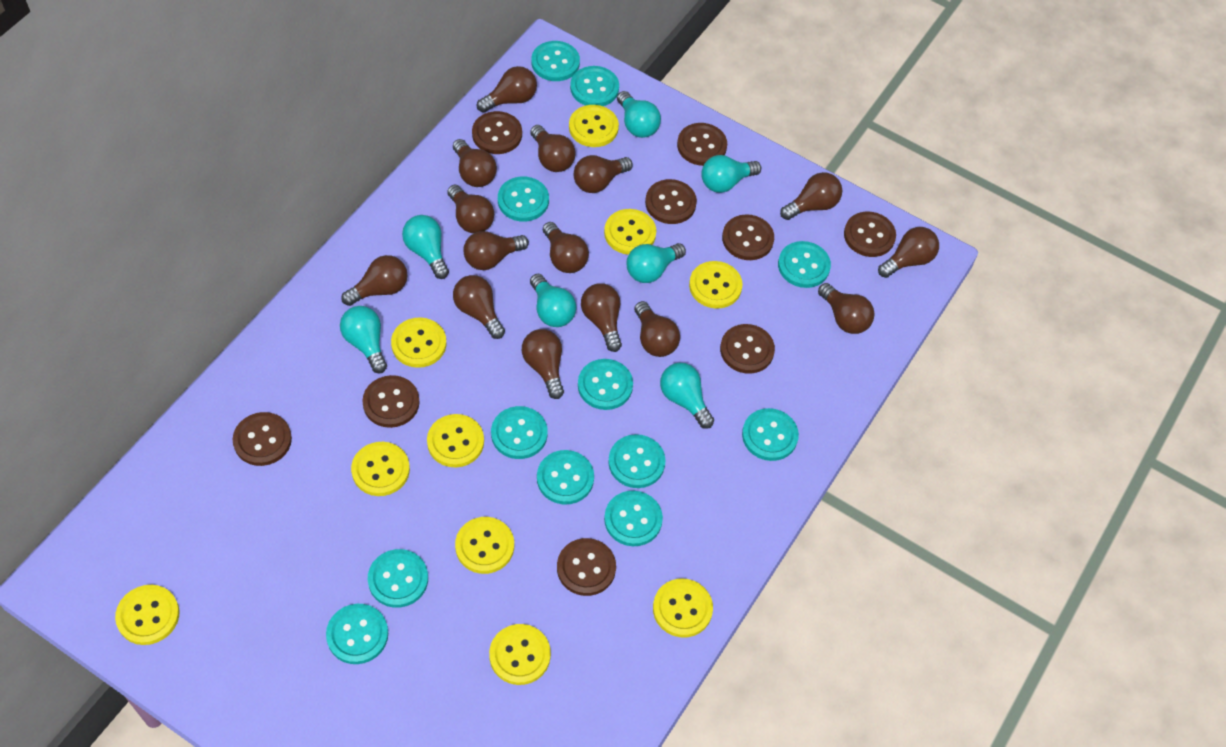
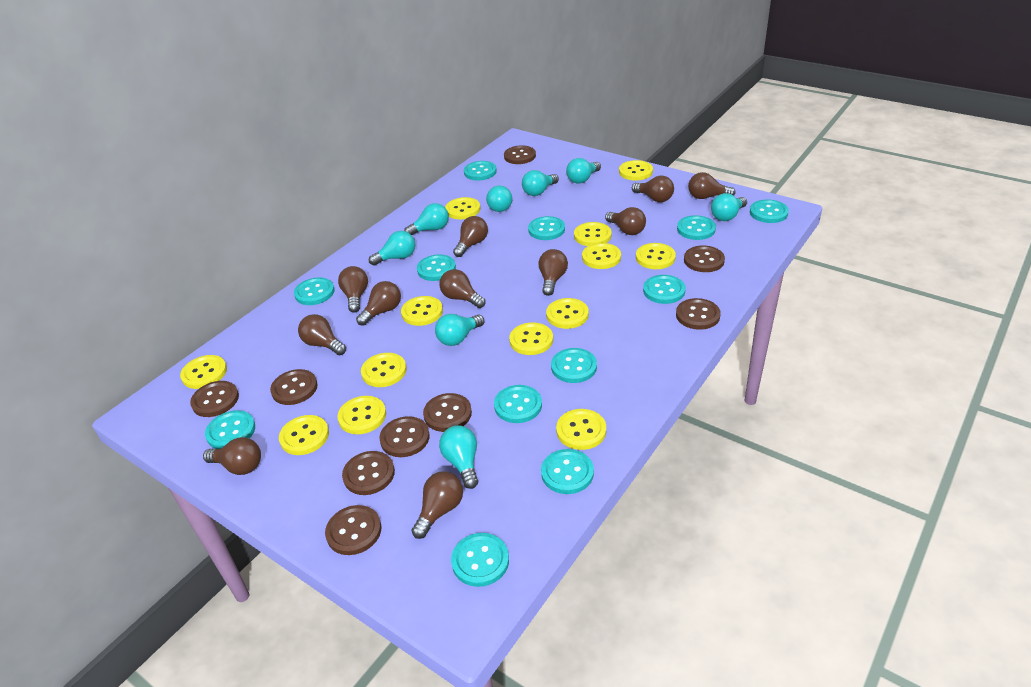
brown light bulb: [341,255,407,306] [447,185,494,233] [453,139,497,187] [453,275,505,339] [463,231,529,270] [477,66,537,113] [522,329,564,399] [530,125,576,172] [543,222,589,273] [574,155,633,193] [581,283,622,352] [634,301,680,357] [780,172,842,220] [818,283,875,334] [878,227,939,278] = 15 -> [203,437,261,475] [298,314,346,355] [338,266,368,313] [356,281,401,326] [411,471,463,539] [439,269,486,308] [453,216,488,257] [538,249,568,296] [605,207,646,235] [632,176,674,202] [688,172,735,199] = 11
turquoise light bulb: [340,306,387,373] [402,215,449,279] [530,274,576,327] [617,91,661,138] [627,243,686,283] [660,363,714,429] [701,155,761,193] = 7 -> [369,231,415,265] [404,203,449,235] [435,314,484,346] [439,425,478,489] [486,186,512,212] [522,170,559,196] [566,158,601,184] [711,193,747,221] = 8
yellow button: [115,585,179,645] [351,442,410,496] [391,318,446,368] [427,414,484,467] [455,517,514,574] [489,624,551,685] [569,105,619,147] [604,209,656,255] [653,579,713,637] [689,261,742,308] = 10 -> [180,355,227,389] [279,415,329,455] [337,396,386,434] [361,353,406,387] [401,296,443,326] [445,197,480,219] [509,322,553,355] [546,298,589,329] [556,409,606,450] [574,222,612,246] [582,243,621,269] [619,160,653,181] [636,243,676,269] = 13

